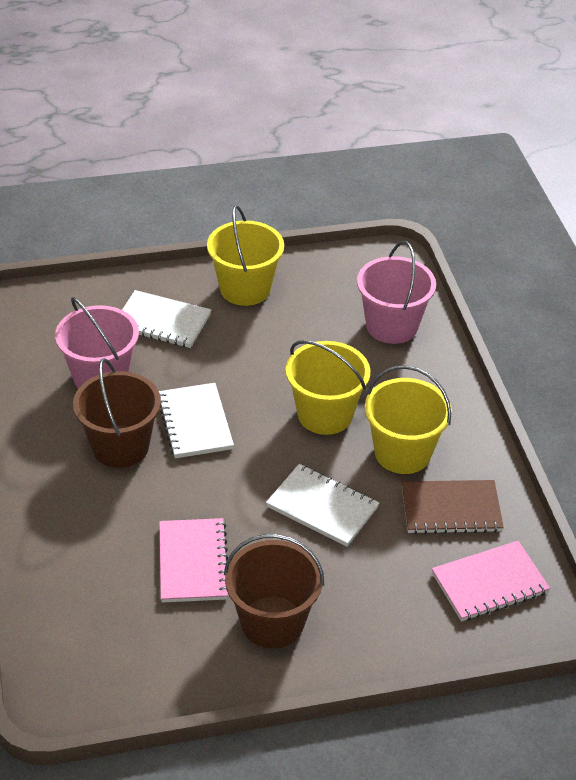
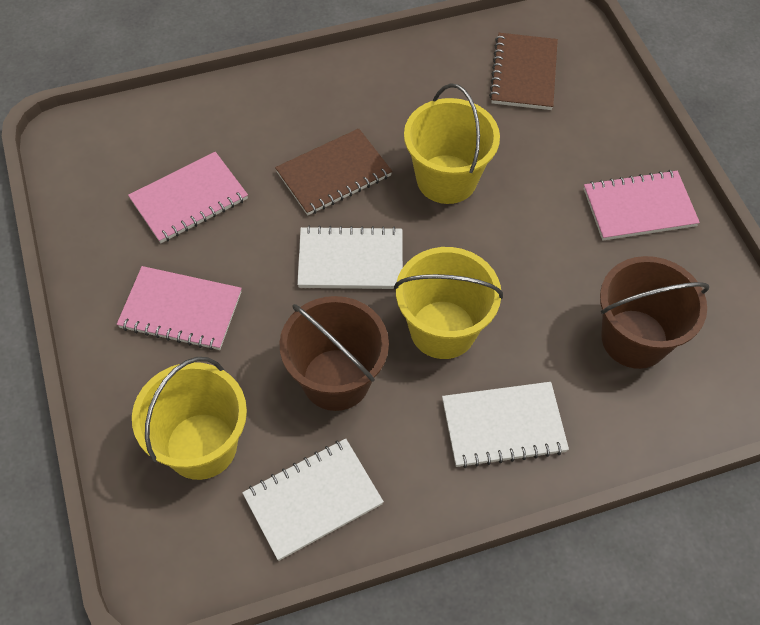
brown notebook: [402,480,504,534] = 1 -> [275,128,392,216] [489,33,558,110] = 2
pink bucket: [55,297,139,389] [357,241,436,344] = 2 -> none = 0
pink notebook: [159,518,228,603] [432,541,550,621] = 2 -> [117,266,242,350] [128,152,248,243] [584,170,700,241] = 3

